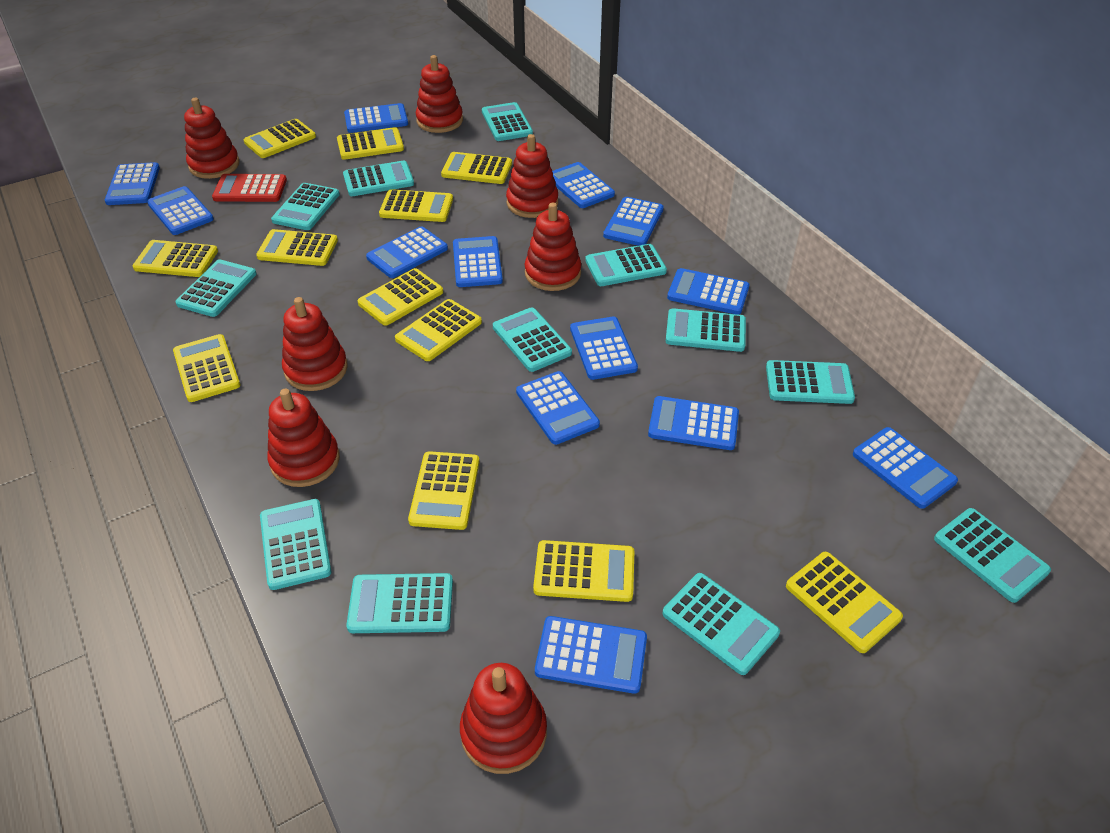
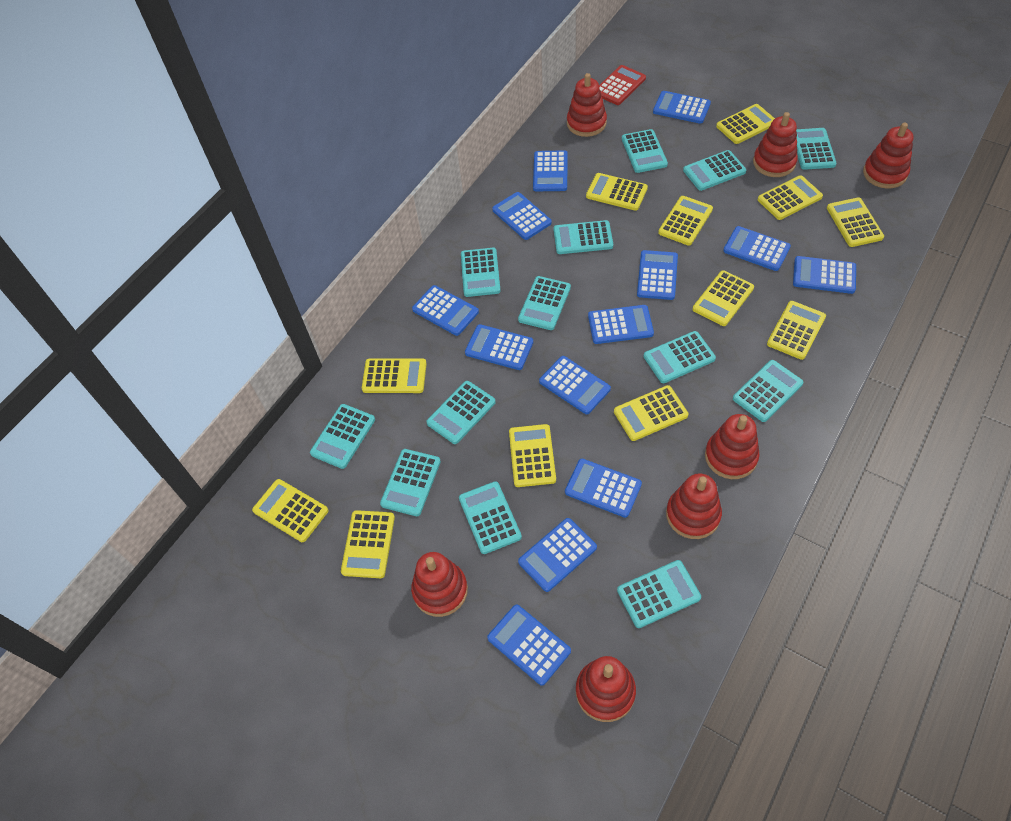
turquoise calculator: [175,259,256,317] [260,499,331,590] [271,183,340,230] [343,161,414,196] [346,573,453,633] [482,102,533,141] [493,307,572,372] [585,244,667,286] [662,573,780,675] [666,308,746,352] [766,360,855,404] [934,508,1051,603] = 12 -> [310,404,375,469] [380,449,441,516] [426,381,496,444] [459,481,522,554] [461,248,501,297] [518,276,571,330] [553,220,613,254] [617,560,701,628] [622,129,668,173] [644,331,716,383] [683,150,746,191] [733,360,803,422] [796,128,837,170] = 13

